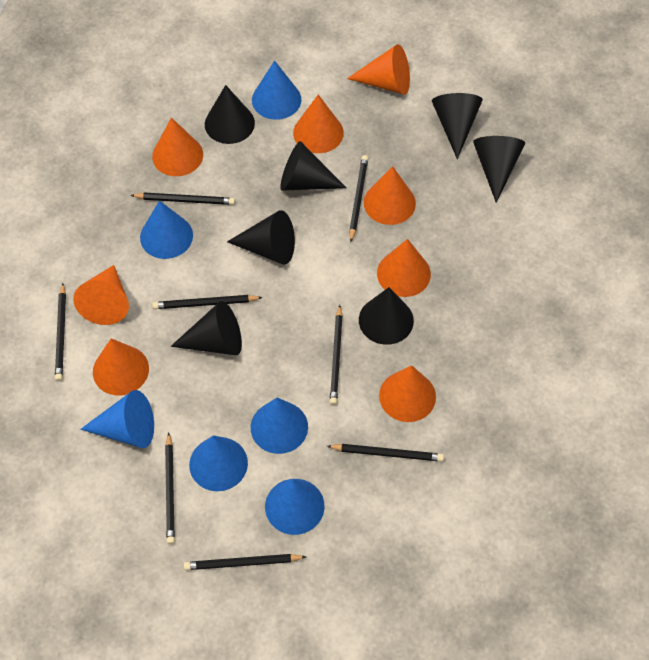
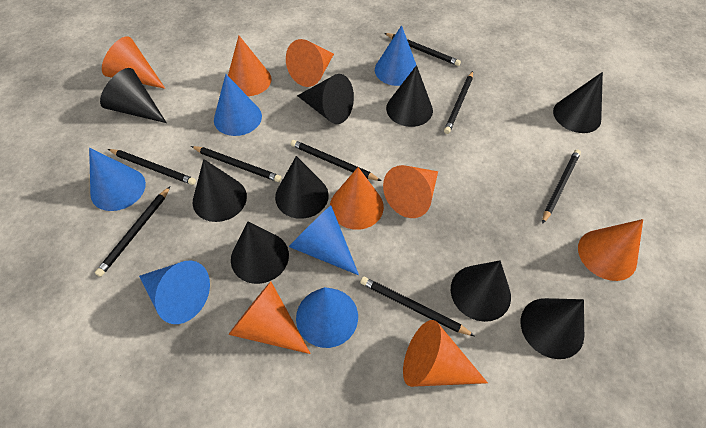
black cone: [171,301,242,355] [205,85,255,144] [227,210,295,265] [280,141,346,191] [359,287,414,345] [432,93,483,159] [473,136,526,202] = 7 -> [100,68,167,123] [193,159,247,222] [231,222,289,284] [275,156,329,219] [297,74,354,124] [386,65,433,127] [451,261,511,322] [521,298,584,359] [553,72,603,133] = 9

